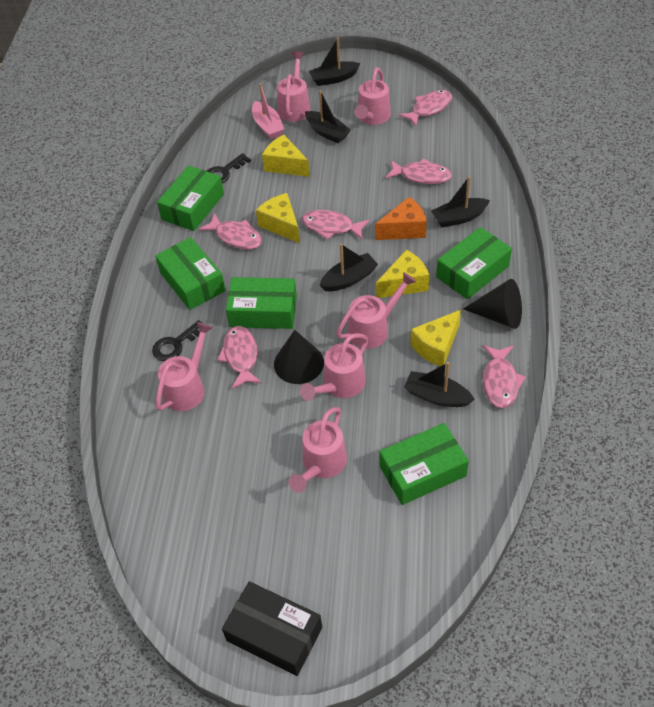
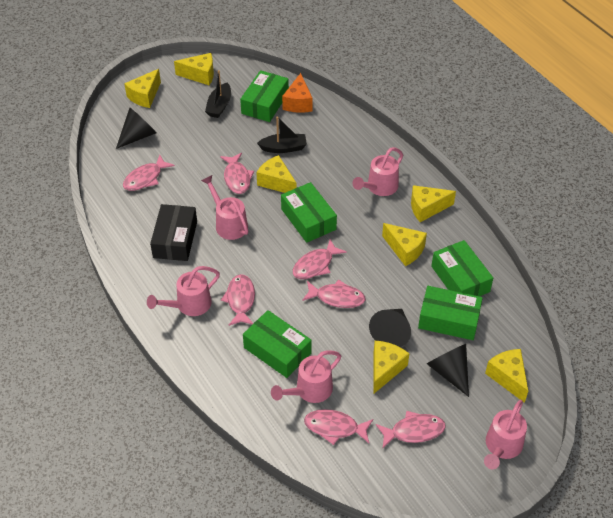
black boat: [305,90,351,143] [309,38,361,86] [319,243,378,291] [404,362,475,407] [431,176,490,227] = 5 -> [205,70,231,118] [257,116,307,153] = 2
black cone: [274,330,324,384] [463,279,522,329] = 2 -> [116,108,156,149] [369,309,411,347] [427,344,469,397] = 3
black key: [152,320,202,361] [207,153,251,183] = 2 -> none = 0
pink boat: [252,83,284,139] = 1 -> none = 0
pink fish: [199,213,262,249] [217,326,262,389] [302,210,370,240] [386,158,452,184] [398,90,452,127] [483,345,526,408] = 6 -> [123,155,175,191] [220,153,254,194] [221,274,255,326] [293,239,347,279] [302,280,366,308] [304,409,373,445] [376,411,445,449] = 7
pink watering can: [156,322,213,411] [277,52,310,122] [289,407,347,493] [300,333,368,401] [336,272,416,349] [355,67,391,125] = 6 -> [147,266,220,316] [201,175,248,240] [271,350,341,403] [352,147,403,196] [484,400,527,469] = 5
yellow cheese: [256,193,300,243] [262,135,310,177] [376,249,429,298] [410,310,461,366] = 4 -> [124,69,161,108] [174,53,214,85] [256,155,297,193] [374,341,409,393] [382,223,427,266] [411,185,456,222] [485,349,528,403] = 7

